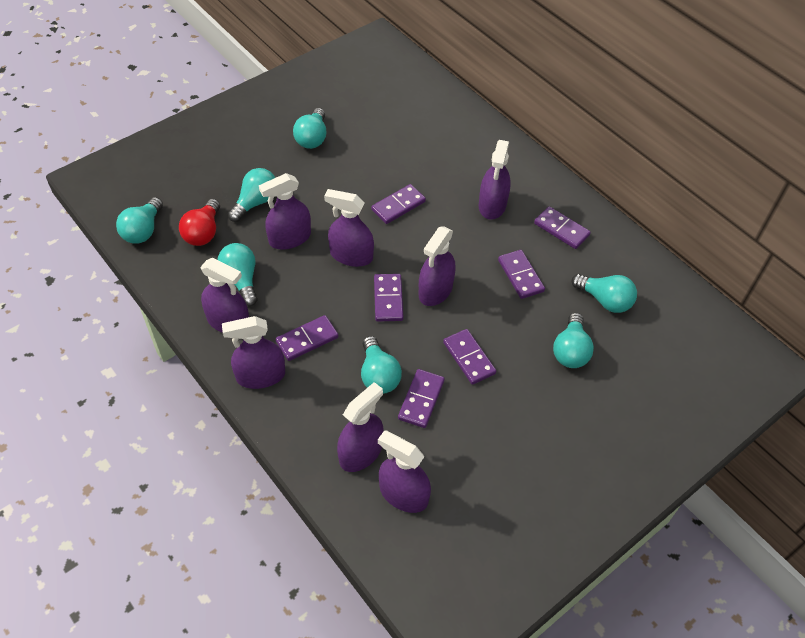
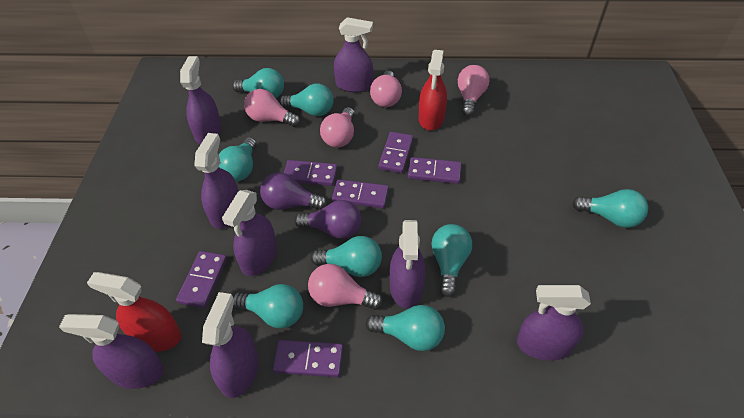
pink light bulb: none = 0 -> [244,89,300,127] [308,264,383,310] [320,107,355,148] [370,71,402,107] [458,65,489,116] = 5
purple domino: [276,315,339,361] [371,184,426,224] [374,274,403,322] [398,369,445,428] [443,329,496,385] [498,250,545,299] [534,206,591,249] = 7 -> [176,251,227,308] [273,340,343,377] [284,160,337,186] [332,179,389,208] [378,132,413,173] [408,157,461,184] = 6
purple light bulb: none = 0 -> [260,173,327,210] [294,200,361,239] = 2
red light bulb: [179,199,220,246] = 1 -> none = 0
red spray bottle: none = 0 -> [87,272,181,352] [419,50,447,130] = 2
turquoise light bulb: [116,197,163,244] [218,243,257,306] [228,168,275,222] [293,108,326,149] [361,336,402,394] [553,313,594,368] [572,274,637,313] = 7 -> [219,137,257,182] [232,68,284,98] [233,284,303,329] [279,84,333,116] [311,236,382,277] [366,305,445,351] [431,224,472,297] [572,189,648,228] = 8

